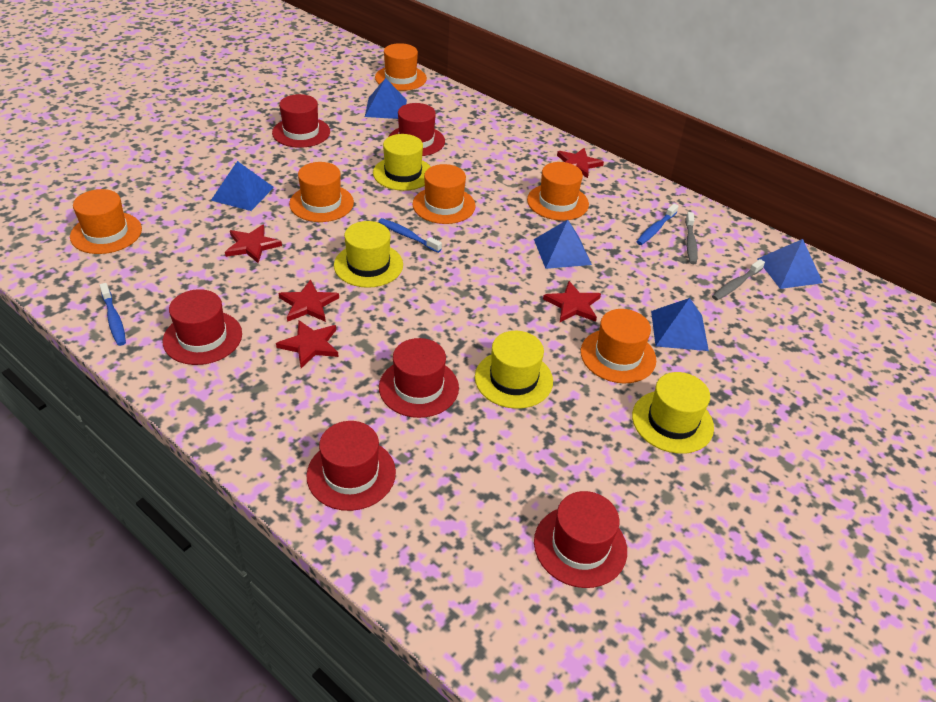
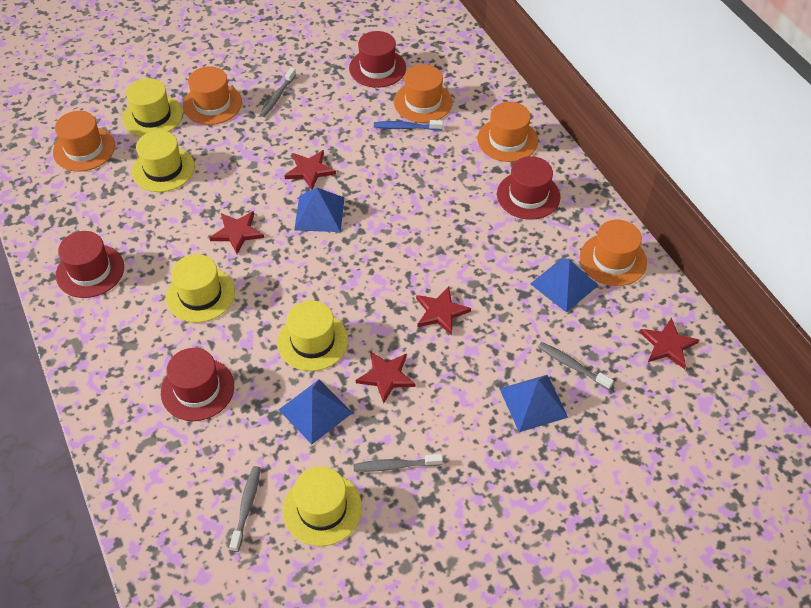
blue pyramid: [211,161,274,211] [365,78,407,119] [534,220,592,269] [651,298,709,351] [757,239,823,289] = 5 -> [278,379,353,444] [294,188,345,232] [499,375,568,432] [530,258,599,313] = 4
blue toothbrush: [99,283,126,346] [378,218,442,253] [636,204,679,245] = 3 -> [374,120,443,131] = 1
grey toothbrush: [685,212,698,264] [712,259,765,300] = 2 -> [229,466,261,552] [259,68,296,117] [353,454,443,472] [538,342,614,390] = 4
orange hat: [70,189,142,254] [289,162,354,222] [375,43,427,91] [412,164,476,224] [527,162,589,221] [581,309,656,383] = 6 -> [53,111,115,172] [183,66,242,125] [394,64,453,123] [477,102,538,162] [580,220,647,286] = 5
red hat: [163,289,242,365] [272,94,330,148] [306,421,396,511] [379,338,459,418] [389,103,445,156] [534,491,627,588] = 6 -> [56,231,124,298] [161,348,234,421] [349,31,406,88] [497,156,560,220] = 4
yellow hat: [334,221,403,288] [373,134,431,191] [475,331,553,409] [632,372,714,454] = 4 -> [122,78,183,137] [132,130,195,192] [166,254,235,323] [278,300,348,371] [283,466,362,546] = 5

